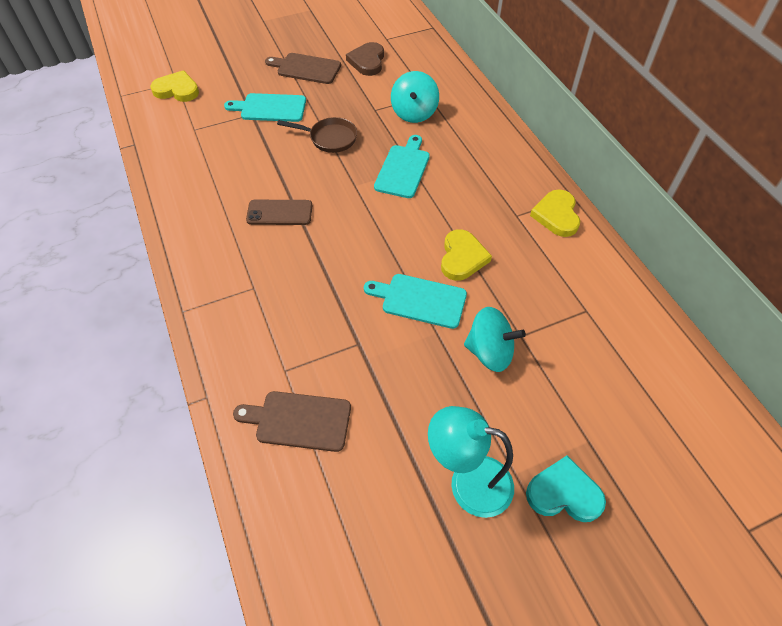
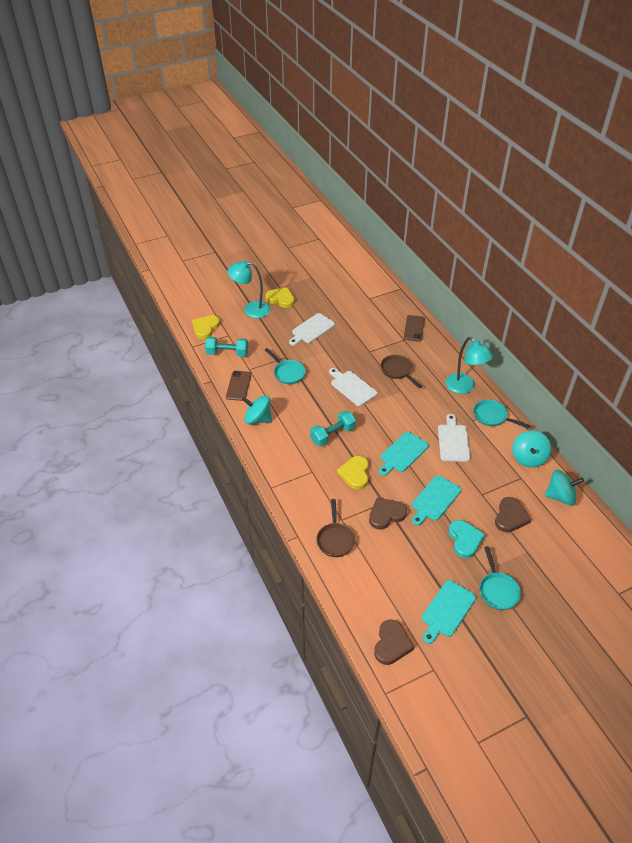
brown cutting board: [233,391,351,452] [265,53,341,84] = 2 -> none = 0
brown heart: [346,42,384,76] = 1 -> [369,498,407,530] [374,619,414,665] [495,497,531,533] = 3
brown pan: [277,117,357,153] = 1 -> [316,499,355,557] [381,355,422,388] = 2
brown phone: [246,200,313,225] = 1 -> [226,371,251,401] [404,315,425,342] = 2
turquoise dumbbell: none = 0 -> [205,337,248,357] [310,411,356,446] = 2
turquoise lamp: [428,406,514,518] = 1 -> [228,260,270,318] [446,337,493,394] = 2
turquoise pan: none = 0 -> [265,348,306,384] [474,400,530,429] [479,546,521,610] = 3
turquoise spinning top: [391,71,439,123] [464,307,526,372] = 2 -> [242,395,272,424] [512,430,551,468] [545,470,584,506] = 3
white cutting board: none = 0 -> [289,313,335,346] [329,368,377,406] [438,414,470,462] = 3

